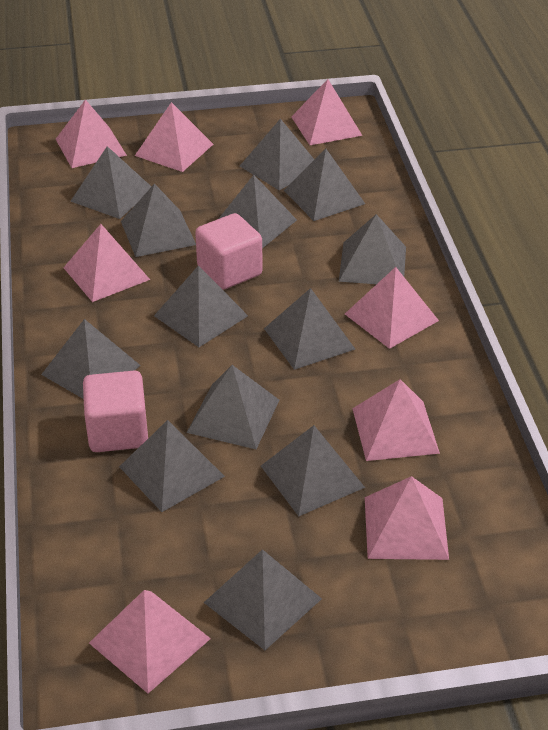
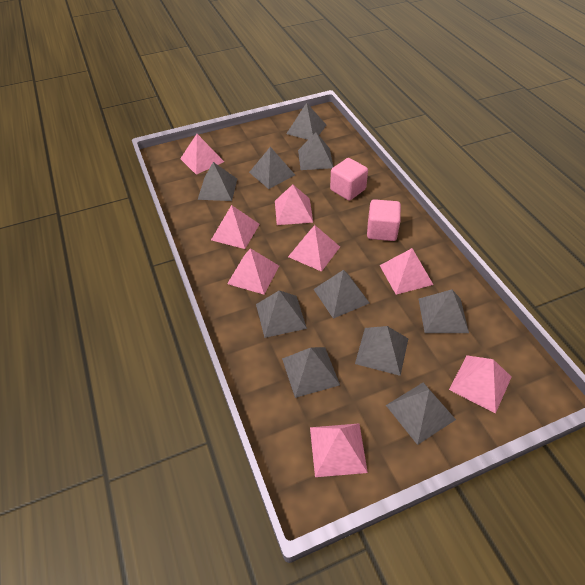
grey pyramid: [41,319,141,399] [70,146,152,219] [119,420,225,512] [121,184,196,257] [154,265,248,347] [187,365,279,449] [204,549,322,650] [219,175,297,248] [240,119,315,190] [261,425,365,516] [264,288,355,370] [284,149,365,221] [339,214,406,284] = 13 -> [198,162,237,201] [249,147,295,189] [256,290,307,338] [282,347,340,398] [286,103,326,140] [298,132,333,170] [314,270,369,319] [355,326,408,376] [386,382,456,445] [419,289,469,333] = 10

